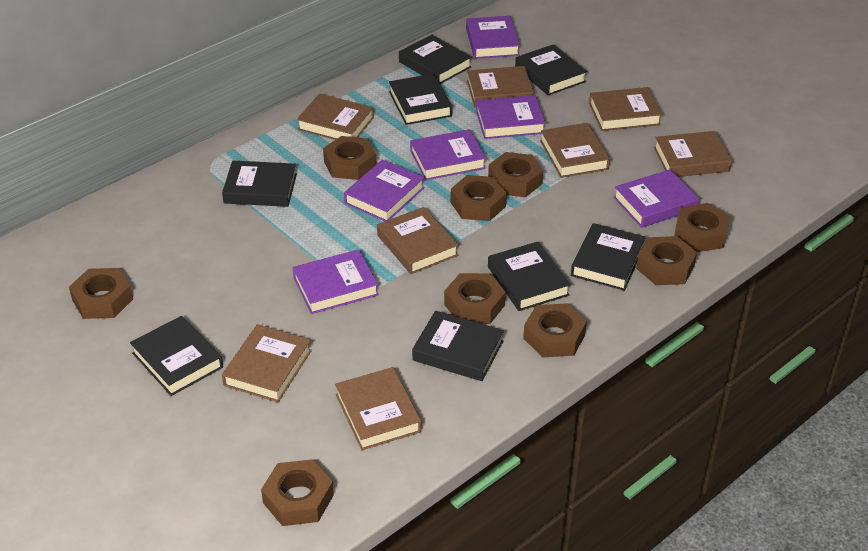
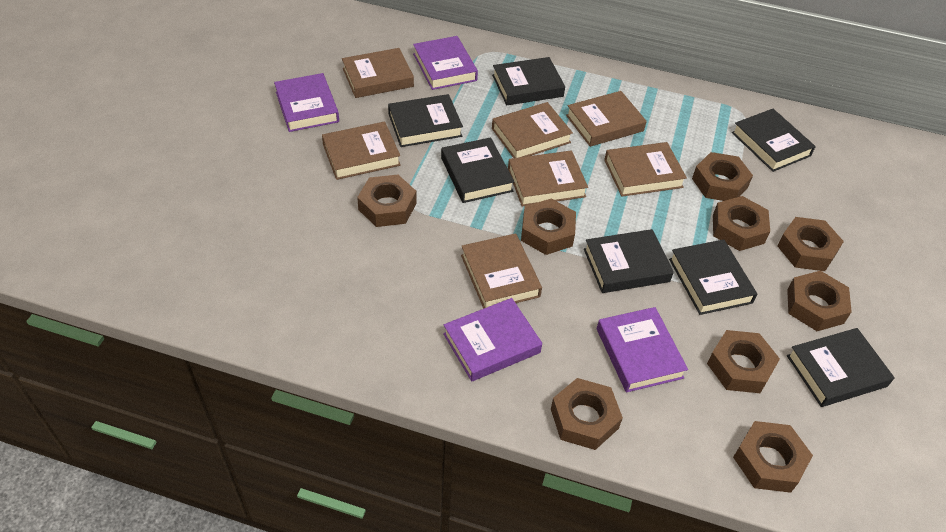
black book: [130,316,223,396] [222,161,297,207] [389,74,452,125] [399,35,472,84] [412,311,504,381] [488,242,571,311] [515,44,587,96] [571,223,646,291] = 8 -> [388,94,463,147] [441,137,514,203] [492,57,565,105] [584,229,674,293] [669,239,757,315] [732,109,816,172] [787,328,895,407] = 7
brown book: [222,324,312,402] [297,94,374,140] [335,367,421,450] [377,207,458,274] [467,66,534,108] [540,123,610,178] [589,87,662,131] [654,131,732,177] = 8 -> [322,121,401,180] [342,48,414,98] [461,233,542,309] [492,102,573,158] [508,150,588,207] [566,91,647,147] [604,142,687,197] = 7
purple book: [293,249,379,314] [344,159,425,221] [410,129,486,181] [466,16,520,59] [476,95,546,139] [614,169,699,228] = 6 -> [274,73,339,132] [413,36,478,90] [443,298,542,382] [597,307,688,392] = 4

